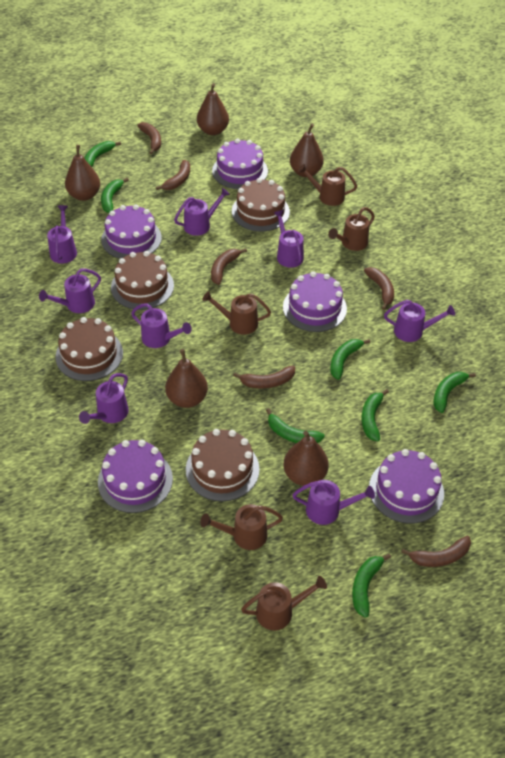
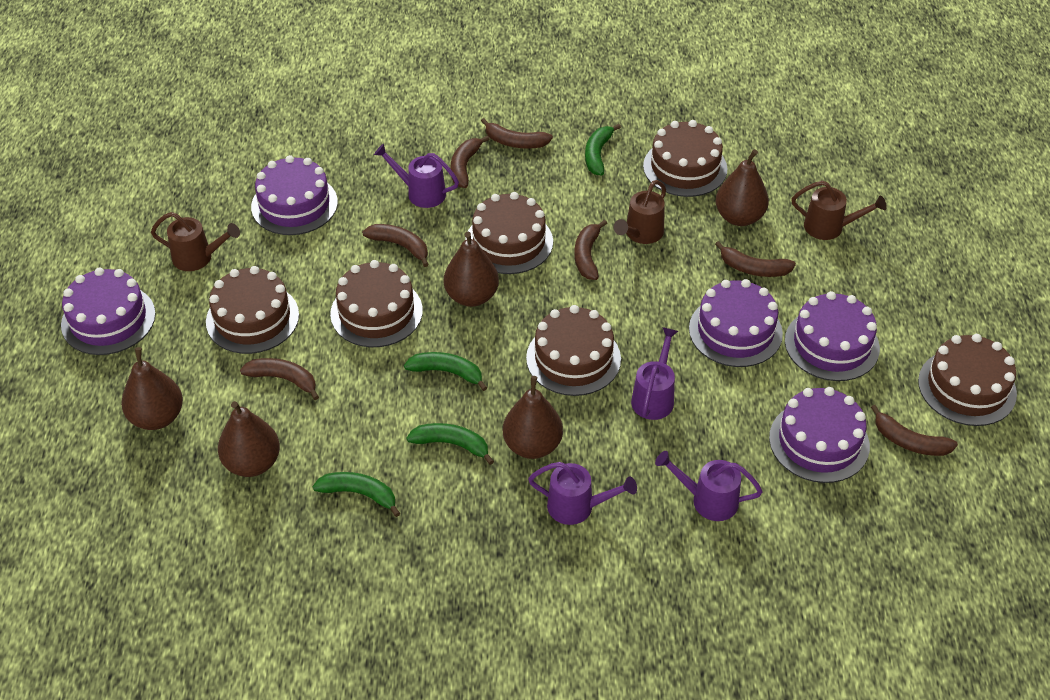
brown banana: [137,122,161,155] [156,160,190,190] [211,248,247,285] [233,366,295,388] [364,267,394,310] [401,536,471,567] = 6 -> [240,358,319,400] [362,224,429,267] [451,135,490,188] [481,118,553,149] [574,220,607,280] [715,241,796,277] [871,405,958,456] = 7
brown cake: [55,317,123,381] [111,251,174,310] [186,429,260,501] [232,178,290,231] = 4 -> [206,266,299,354] [330,260,423,347] [465,192,553,274] [526,305,621,396] [643,120,727,197] [918,334,1017,426] = 6
brown watering can: [200,504,283,550] [202,291,271,335] [241,576,327,630] [298,164,357,206] [328,207,375,251] = 5 -> [151,212,240,271] [614,180,666,244] [792,181,887,240] = 3
green banana: [84,141,121,167] [101,178,129,213] [266,408,325,443] [330,339,370,380] [352,554,391,618] [361,389,389,441] [433,372,476,413] = 7 -> [313,472,400,517] [404,352,487,391] [407,423,494,465] [585,124,621,175] = 4
purple watering can: [39,269,101,313] [47,205,77,264] [79,373,129,424] [131,303,192,348] [174,188,230,236] [274,210,304,267] [292,480,375,525] [384,300,455,342] = 8 -> [374,144,459,208] [528,462,637,525] [631,327,678,420] [655,451,763,521] = 4

